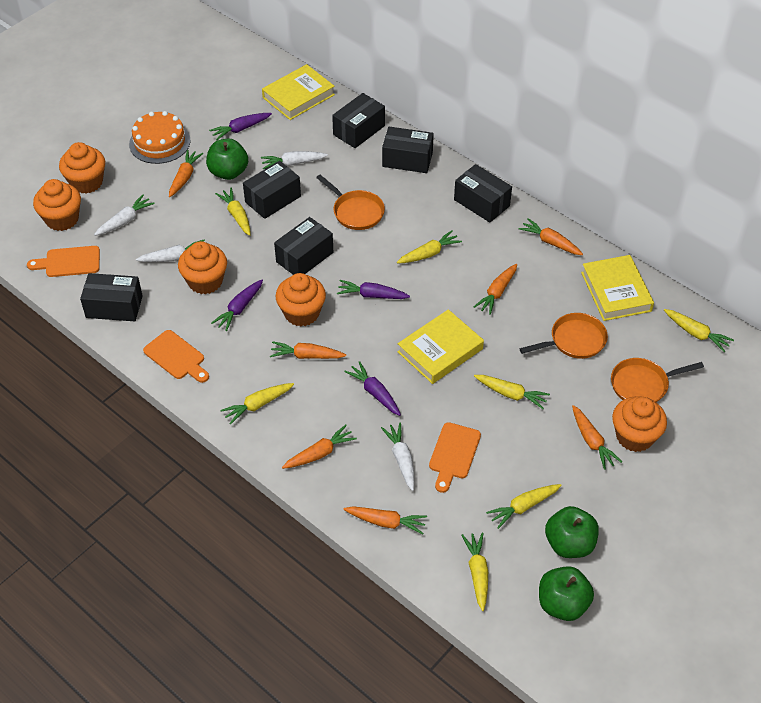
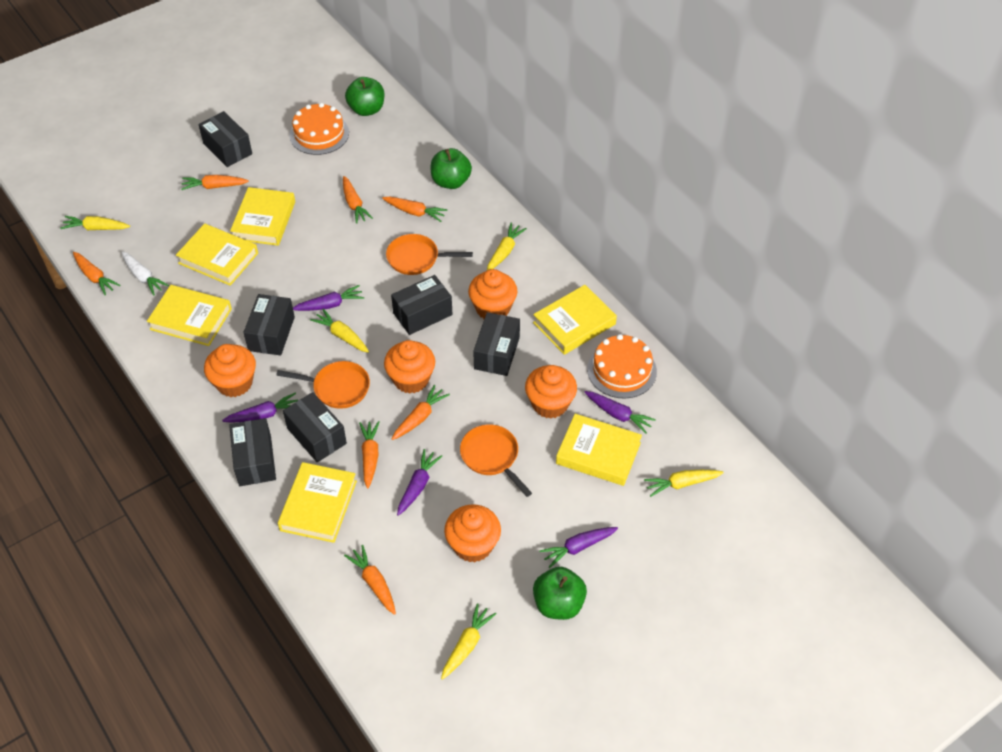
orange cake: [129,111,191,164] = 1 -> [289,103,349,155] [587,334,657,399] = 2
orange cutting board: [27,246,100,277] [143,330,209,383] [429,422,481,493] = 3 -> none = 0
purple carrot: [209,113,272,140] [211,279,263,331] [337,280,410,299] [344,361,401,416] = 4 -> [222,393,298,423] [293,285,364,311] [397,449,442,516] [540,527,618,568] [585,391,656,434] = 5
white carrot: [94,195,155,236] [136,239,205,262] [261,151,328,169] [381,423,415,491] = 4 -> [121,251,169,295] = 1
yellow book: [262,64,335,120] [397,309,484,384] [581,255,654,321] = 3 -> [147,285,232,346] [176,223,258,286] [230,187,295,246] [278,462,357,543] [533,285,617,355] [556,414,642,486] = 6
yellow carrot: [215,188,251,236] [220,383,294,425] [397,230,462,263] [462,533,488,611] [474,375,550,409] [486,484,562,529] [664,309,734,352] = 7 -> [60,216,130,230] [310,309,369,353] [441,603,497,680] [487,223,527,270] [644,470,724,497] = 5

